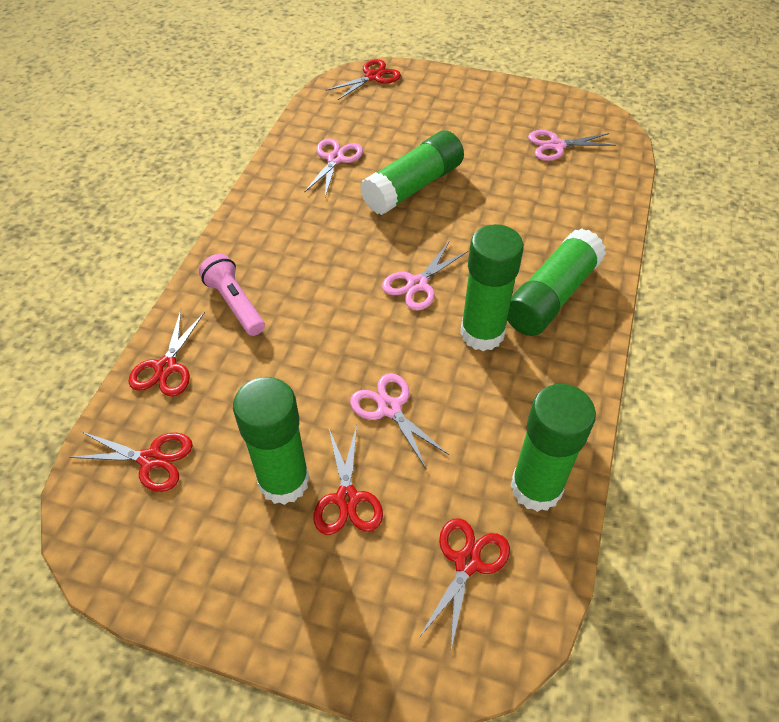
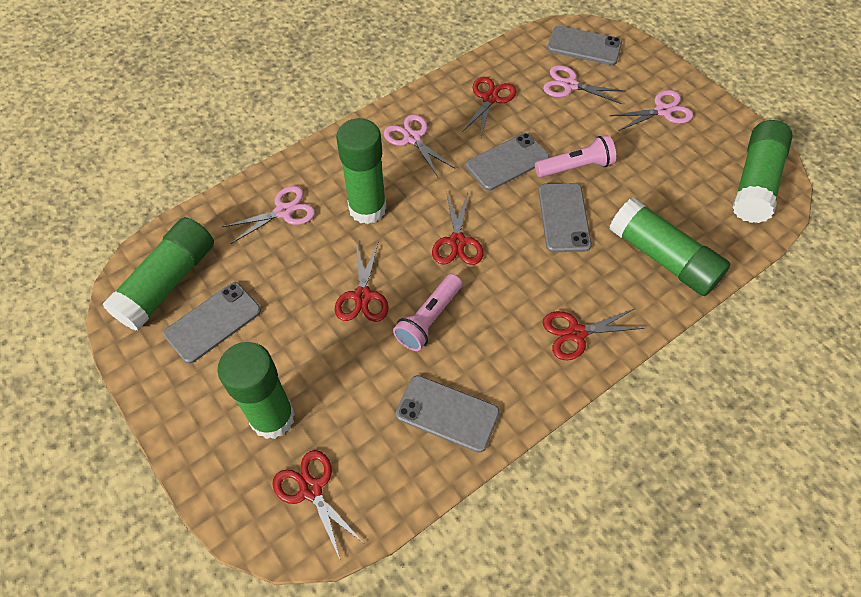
grey phone: none = 0 -> [164,282,261,364] [396,375,500,453] [466,133,549,191] [538,183,592,252] [547,26,622,65] = 5
pink flashlight: [199,254,265,336] = 1 -> [393,274,462,351] [535,135,616,177] = 2

